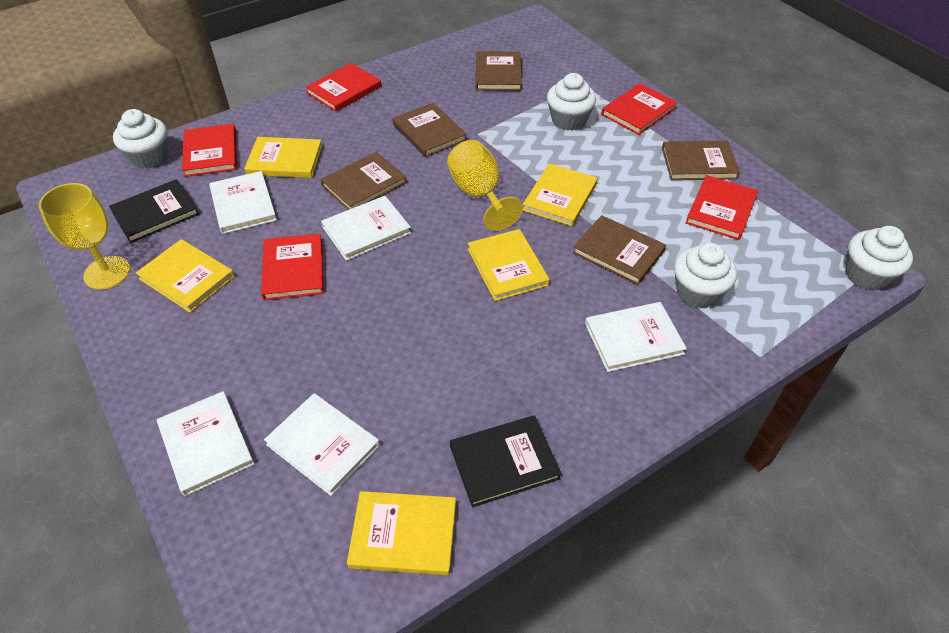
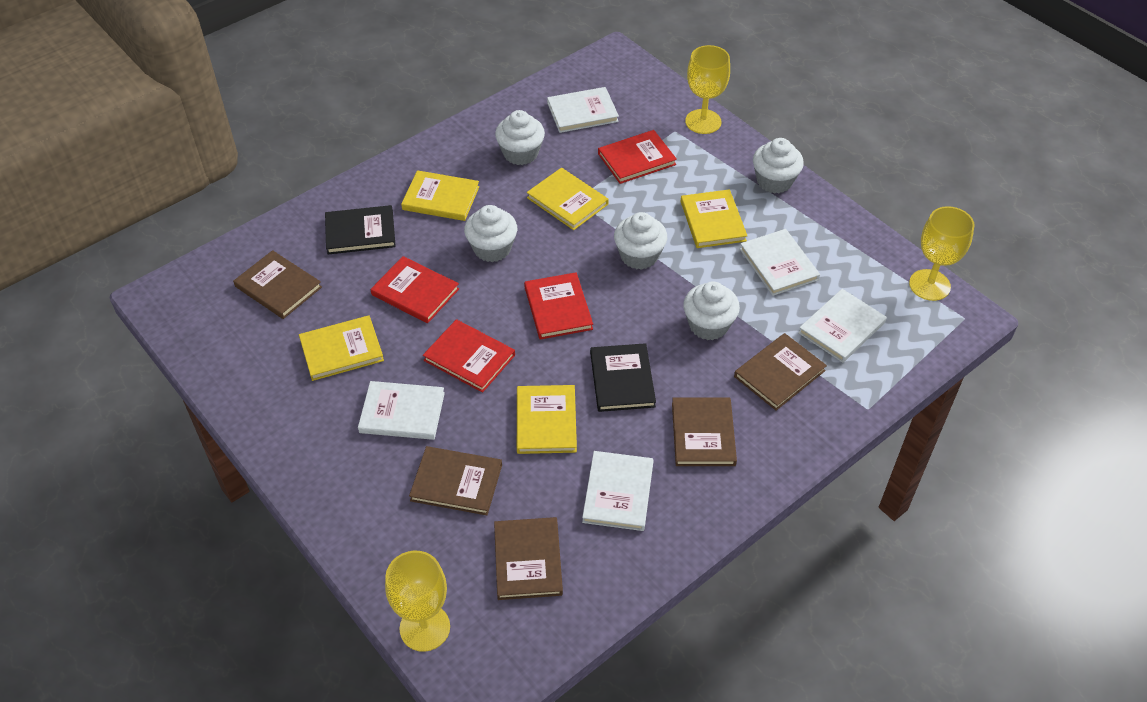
red book: [182,124,237,177] [261,233,324,300] [306,63,381,112] [601,83,678,135] [685,175,758,240] = 5 -> [371,256,459,323] [423,319,515,393] [524,272,593,340] [598,130,677,184] = 4
white cupcake: [113,109,168,169] [547,73,596,130] [674,243,737,308] [845,226,913,291] = 4 -> [464,205,517,262] [495,110,545,165] [614,212,667,270] [683,281,740,340] [753,138,804,194] = 5
yellow goblet: [39,183,130,290] [447,140,523,231] = 2 -> [385,551,450,652] [685,45,730,134] [909,206,975,301] = 3

